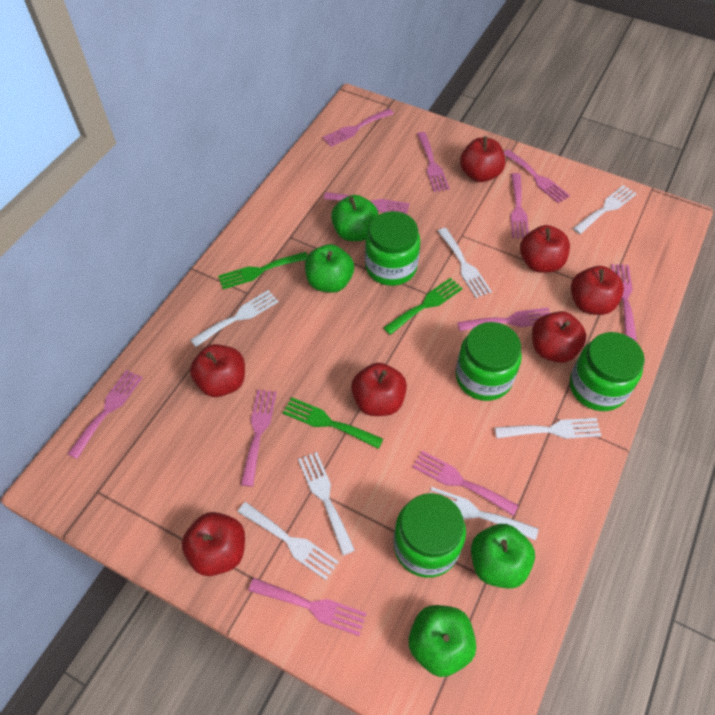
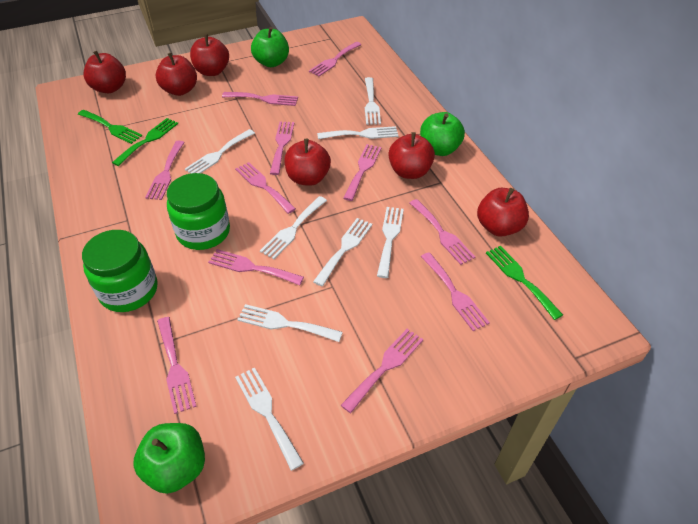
green apple: [305,244,354,293] [331,195,379,241] [408,605,476,677] [471,524,535,589] = 4 -> [133,423,205,494] [251,27,289,67] [420,112,465,156] = 3
green jar: [365,211,420,286] [393,493,466,578] [456,322,522,401] [570,332,645,411] = 4 -> [82,230,158,312] [167,173,230,250] = 2
red apple: [182,512,245,576] [190,344,245,397] [351,363,407,416] [460,136,505,182] [520,225,570,273] [532,311,586,363] [571,266,624,315] = 7 -> [83,51,126,93] [156,53,197,96] [190,34,229,76] [284,139,331,186] [388,132,435,179] [477,188,529,237] = 6
white fork: [191,290,279,347] [238,502,339,580] [298,452,355,555] [430,487,539,540] [438,228,492,298] [495,418,601,439] [573,185,637,234] = 7 -> [185,129,255,173] [235,367,304,471] [237,304,343,342] [260,196,327,259] [313,218,373,286] [317,126,398,139] [365,77,381,125] [377,207,404,278] = 8

